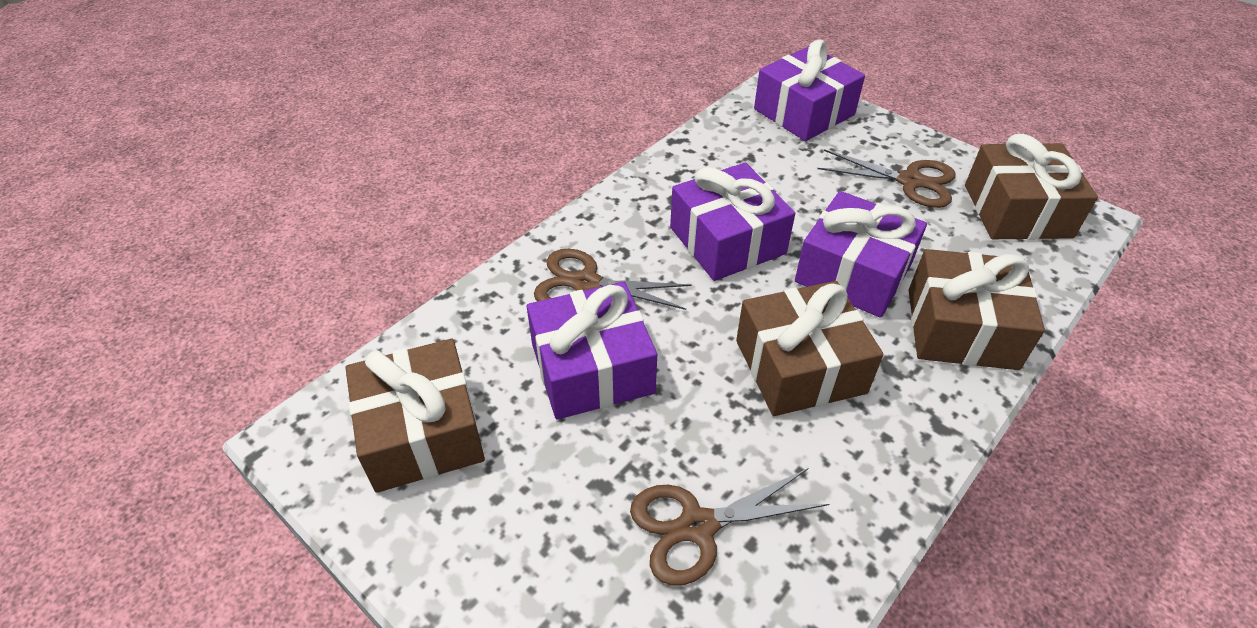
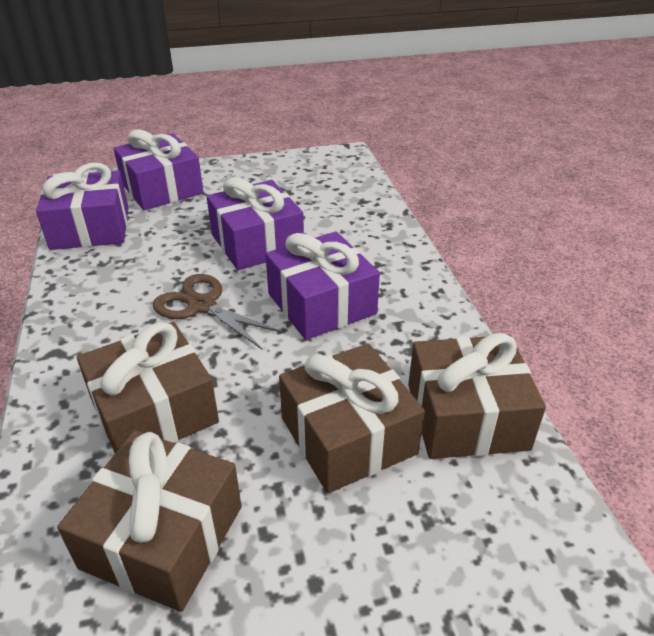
brown scissors: [534,249,692,310] [630,468,829,585] [817,149,956,208] = 3 -> [153,274,284,349] = 1

